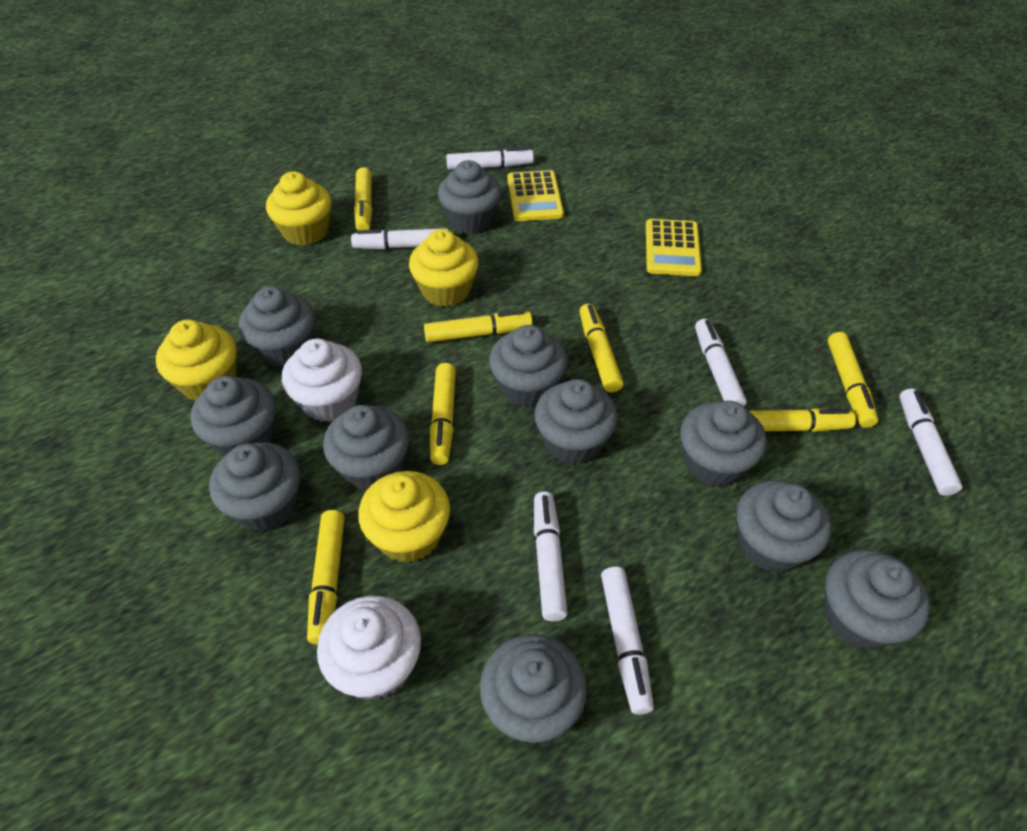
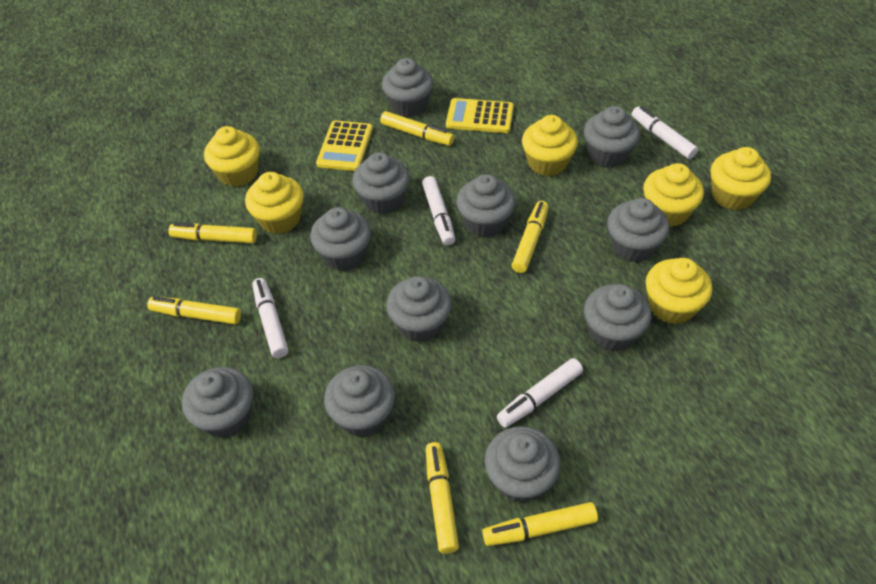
white cupcake: [282,339,362,422] [317,596,421,700] = 2 -> none = 0
white marker: [351,228,448,249] [446,147,534,170] [534,491,568,621] [601,567,654,715] [695,319,747,406] [899,388,962,496] = 6 -> [252,278,288,358] [422,176,455,245] [497,358,583,427] [632,106,698,159] = 4
yellow cupcake: [156,320,237,401] [266,171,331,246] [358,471,450,563] [409,229,479,307] = 4 -> [204,126,260,187] [245,172,304,234] [522,115,578,176] [643,163,704,227] [646,258,712,324] [711,147,771,210] = 6
yellow marker: [307,510,345,645] [354,167,372,231] [424,310,532,343] [430,363,456,465] [580,304,624,392] [749,408,856,432] [828,332,878,428] = 7 -> [147,296,241,324] [168,223,257,243] [380,111,454,146] [426,442,459,554] [482,502,598,546] [512,201,549,273] = 6

